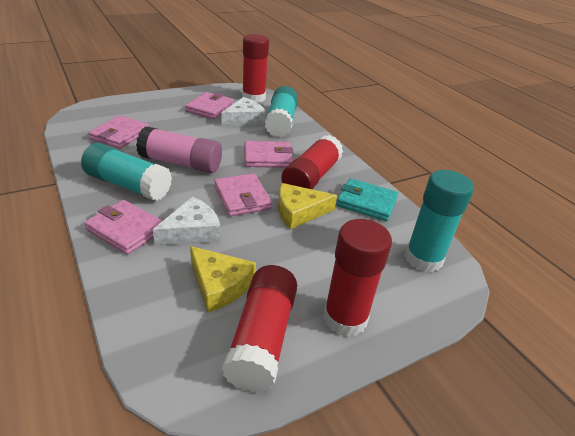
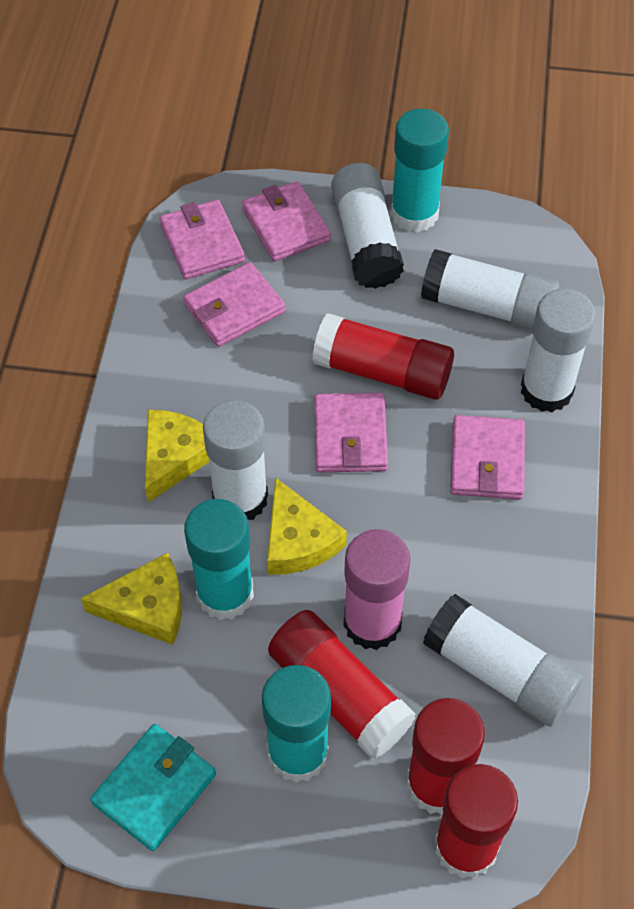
white cheese: [153,196,221,246] [222,97,266,126] = 2 -> none = 0
white glue stick: none = 0 -> [203,400,268,520] [331,163,404,289] [421,249,559,329] [423,594,583,727] [521,288,596,412] = 5
yellow cheese: [190,246,256,312] [278,183,337,229] = 2 -> [81,553,182,645] [145,409,209,503] [267,477,347,575] = 3

